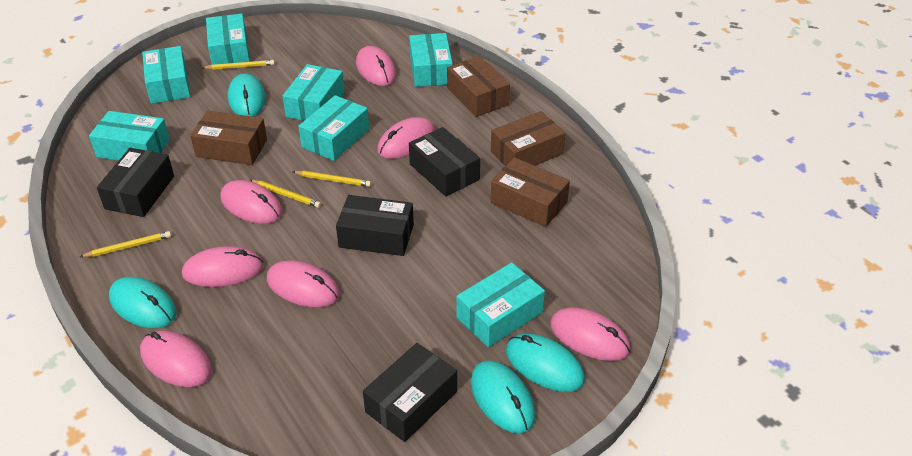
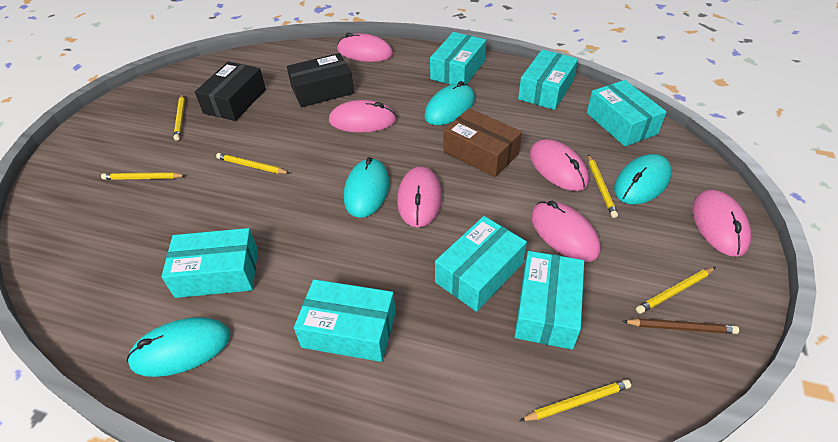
black box: [97,148,174,217] [336,195,414,256] [363,343,457,442] [409,127,480,197] = 4 -> [195,62,266,121] [287,53,354,107] = 2
brown box: [190,111,267,165] [447,56,510,117] [491,111,565,166] [491,157,570,227] = 4 -> [443,108,522,177] = 1
brown pencil: none = 0 -> [622,318,739,334] = 1
pink mouse: [140,330,212,387] [182,246,264,287] [220,180,283,224] [267,260,340,307] [356,46,397,86] [377,117,435,159] [550,307,631,361] = 7 -> [329,100,397,133] [337,33,393,62] [397,166,442,227] [530,139,589,191] [531,200,601,262] [692,189,751,257] = 6
yellow pencil: [80,231,171,257] [203,60,275,70] [250,180,321,208] [293,171,371,187] = 4 -> [101,172,186,180] [173,94,185,141] [216,153,290,174] [520,379,631,421] [588,154,618,218] [636,267,716,314] = 6

